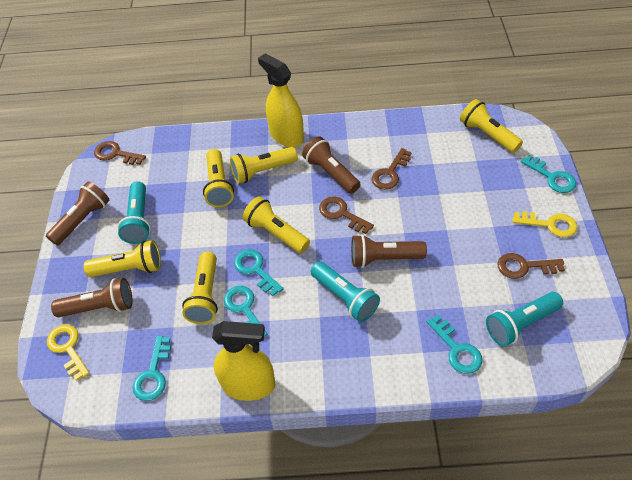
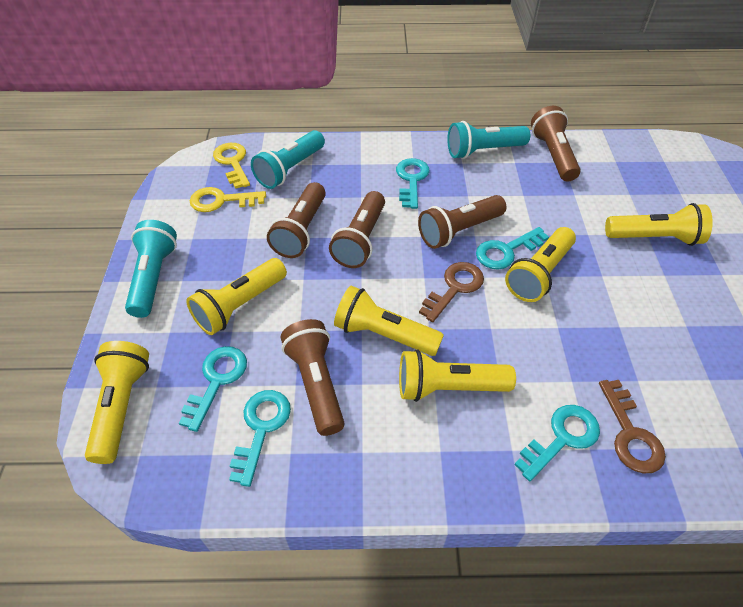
brown flashlight: [46,181,109,245] [51,278,133,317] [302,136,361,194] [351,234,427,268] = 4 -> [267,182,326,258] [281,319,345,436] [329,191,385,268] [418,195,507,249] [531,106,581,181] = 5
brown key: [94,141,146,165] [319,197,374,234] [371,148,412,190] [497,253,565,279] = 4 -> [419,262,484,322] [599,380,666,473] = 2
yellow spray bottle: [212,321,275,401] [258,54,304,147] = 2 -> none = 0

